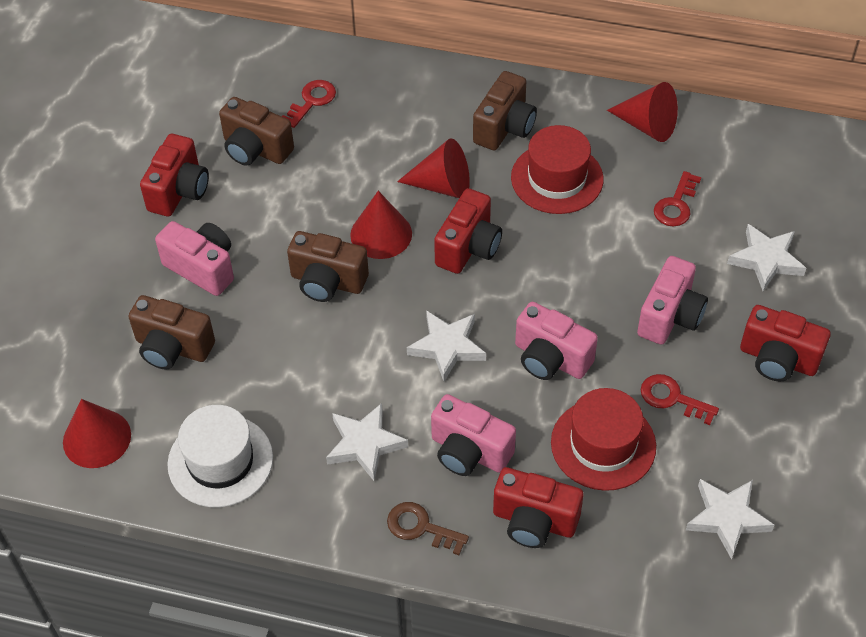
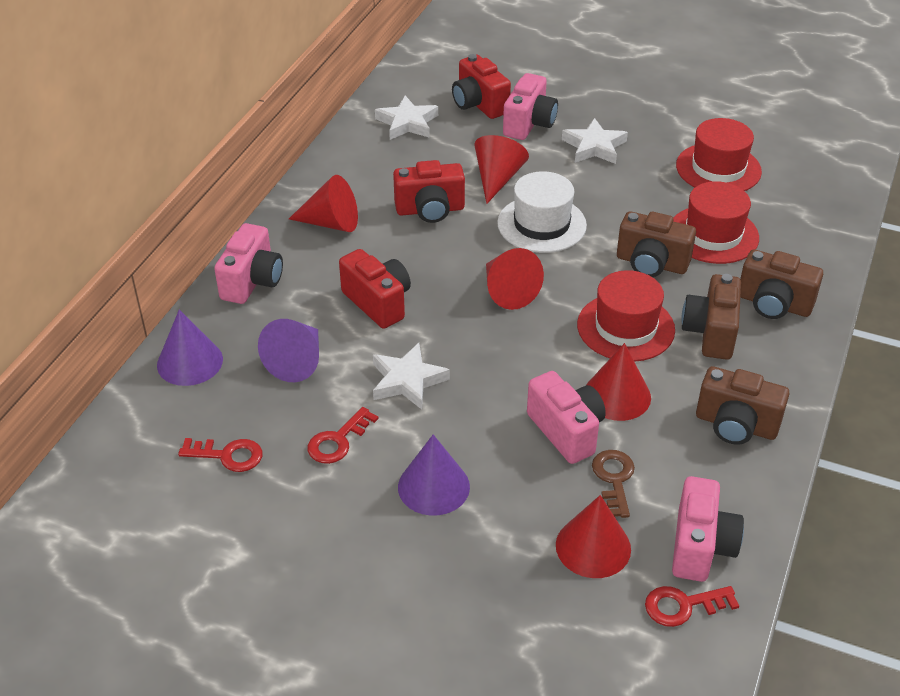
purple cone: none = 0 -> [157,310,223,386] [258,319,319,382] [398,434,470,516] = 3
red camera: [140,134,209,217] [434,188,502,274] [493,467,583,548] [740,305,831,381] = 4 -> [339,249,411,329] [393,160,465,223] [452,54,511,119] = 3
red cone: [63,399,131,468] [350,191,412,259] [397,138,470,198] [607,82,678,142] = 4 -> [289,175,358,232] [474,135,529,204] [486,248,544,310] [556,495,631,578] [587,343,651,421] = 5
red hat: [511,125,604,214] [551,388,656,491] = 2 -> [577,270,675,362] [673,181,759,264] [676,118,762,191] = 3
white star: [326,403,408,481] [407,310,486,381] [686,479,774,559] [727,224,806,291] = 4 -> [373,343,450,410] [375,96,438,140] [562,118,628,164] = 3

